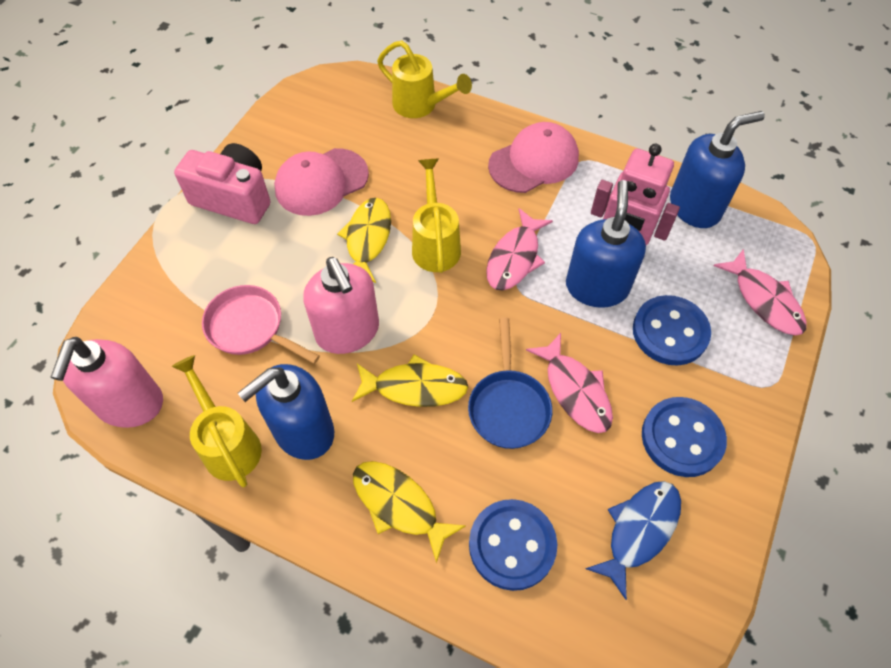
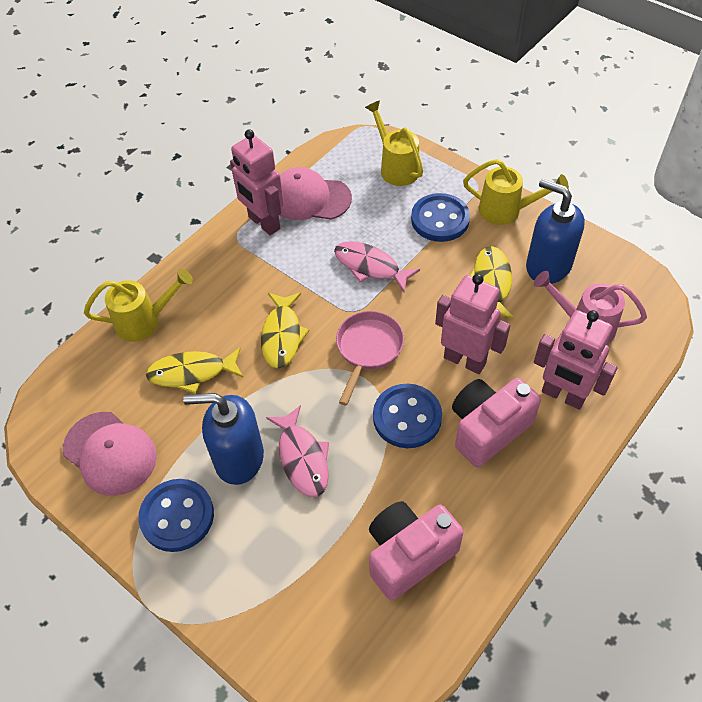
blue fish: [585,481,681,600] = 1 -> none = 0
blue pan: [468,318,552,449] = 1 -> none = 0
blue soap dispenser: [238,364,334,460] [566,180,646,308] [670,111,765,228] = 3 -> [183,393,264,485] [526,179,585,284] = 2
pink camera: [174,143,270,224] = 1 -> [369,501,464,600] [452,378,541,468] = 2
pink fish: [486,208,553,291] [526,333,613,433] [713,249,807,335] = 3 -> [266,405,329,497] [334,241,420,292] = 2
pink robot: [591,144,680,245] = 1 -> [230,129,284,235] [435,274,510,374] [534,310,618,410] = 3
pink soap dispenser: [50,337,163,428] [303,257,379,354] = 2 -> none = 0
pink watering can: none = 0 -> [534,271,647,344] = 1

